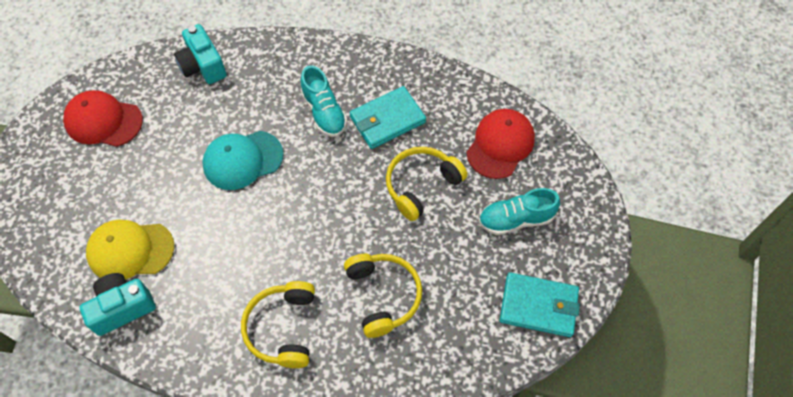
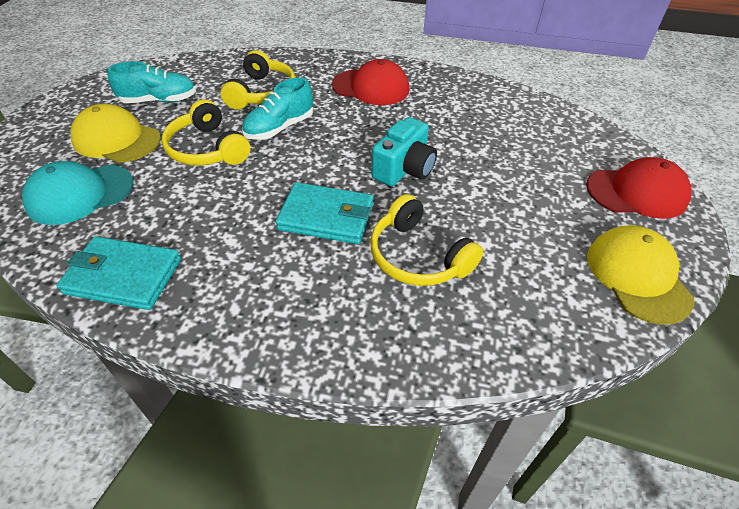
turquoise camera: [79,273,156,336] [174,24,227,84] = 2 -> [372,117,437,186] = 1
yellow cap: [86,220,174,280] = 1 -> [70,104,161,163] [587,225,694,325] = 2

